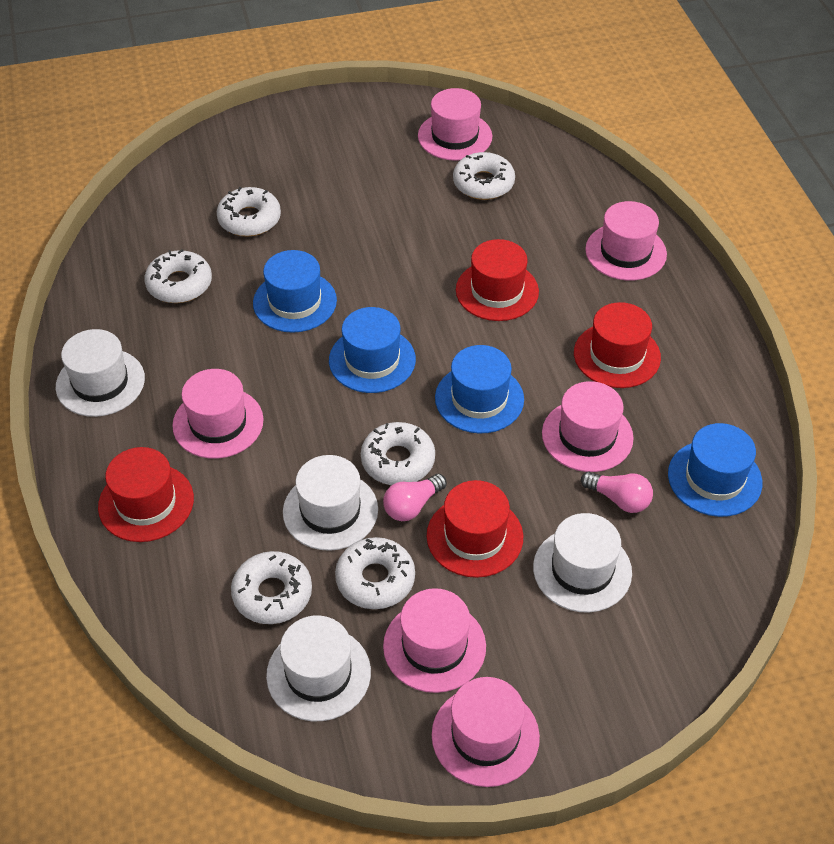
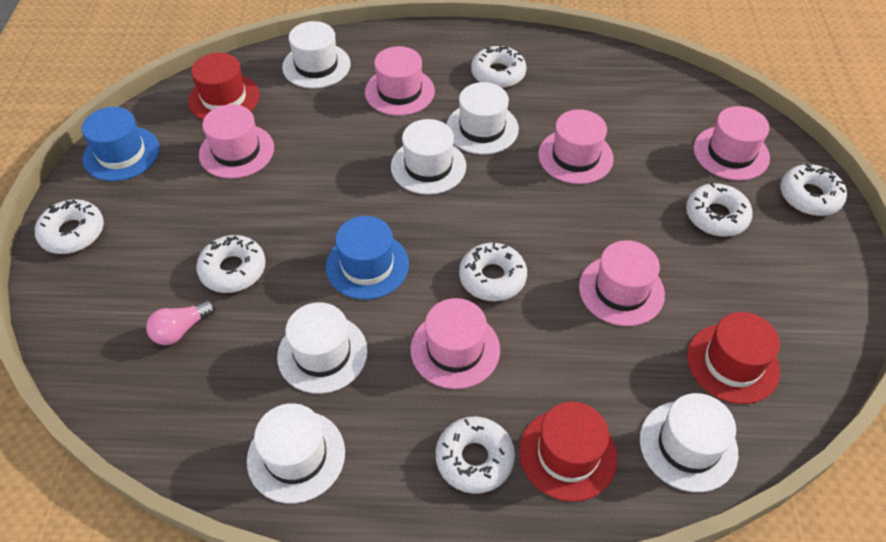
blue hat: [253,250,337,333] [329,307,416,393] [435,345,524,433] [668,423,762,517] = 4 -> [82,107,160,181] [326,216,409,300] = 2
pink light bulb: [383,474,447,521] [581,472,653,513] = 2 -> [146,300,215,345] = 1
red hat: [98,447,194,542] [426,480,523,578] [456,239,539,321] [574,302,661,388] = 4 -> [188,53,259,120] [519,402,617,502] [687,312,780,404] = 3
white donut: [144,249,212,303] [217,187,281,237] [231,551,312,624] [335,537,415,609] [361,422,435,485] [453,152,515,200] = 6 -> [35,199,104,254] [196,235,266,293] [435,416,515,494] [459,241,527,301] [471,46,526,88] [686,183,753,237] [780,163,847,216] = 7
white hat: [56,329,145,417] [266,615,371,721] [283,455,378,551] [533,513,632,613] = 4 -> [247,403,345,503] [277,302,368,394] [282,21,351,89] [391,119,466,195] [446,82,519,155] [640,393,738,492] = 6

